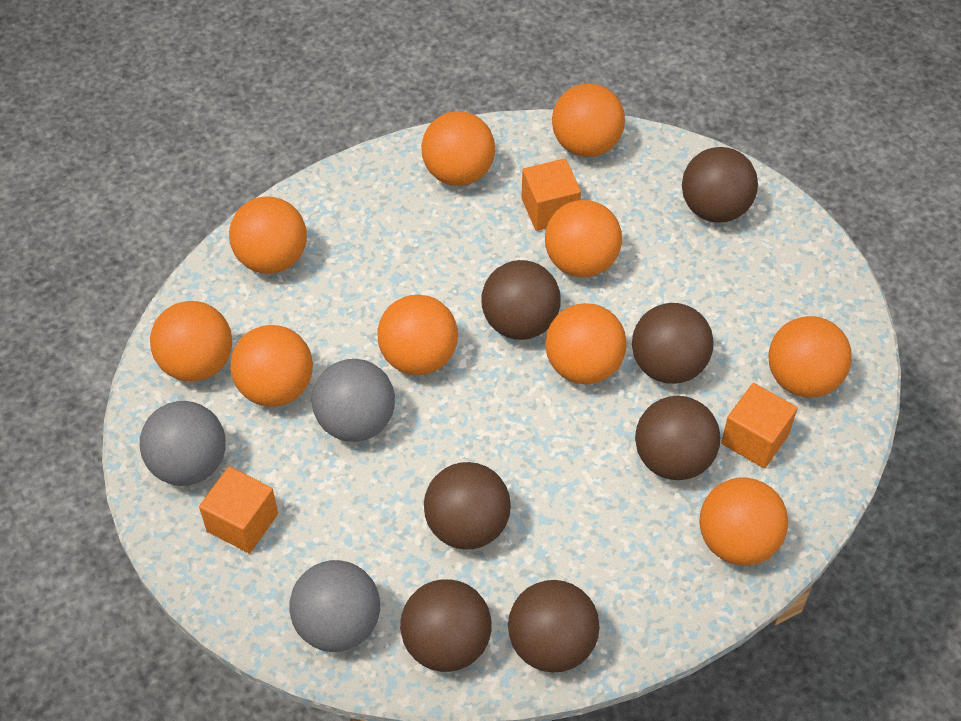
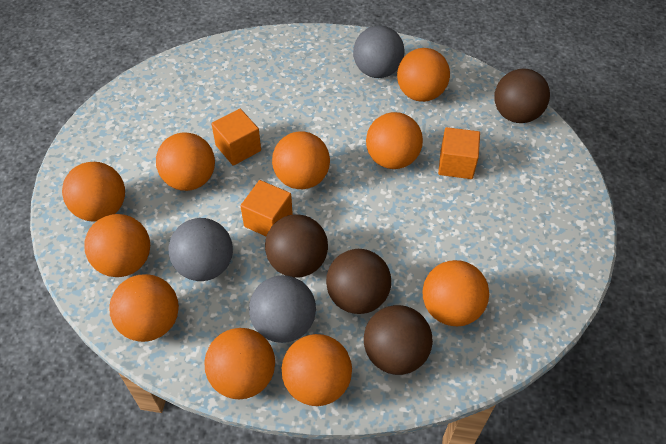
brown ball: [400,579,492,672] [424,462,511,550] [482,260,561,340] [508,580,599,673] [632,303,714,384] [635,396,720,480] [682,147,758,223] = 7 -> [265,214,328,278] [326,249,391,314] [364,305,433,375] [495,69,550,123] = 4

